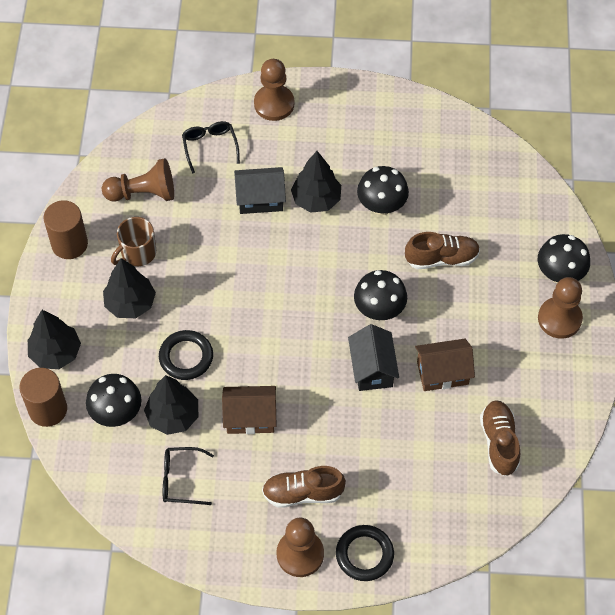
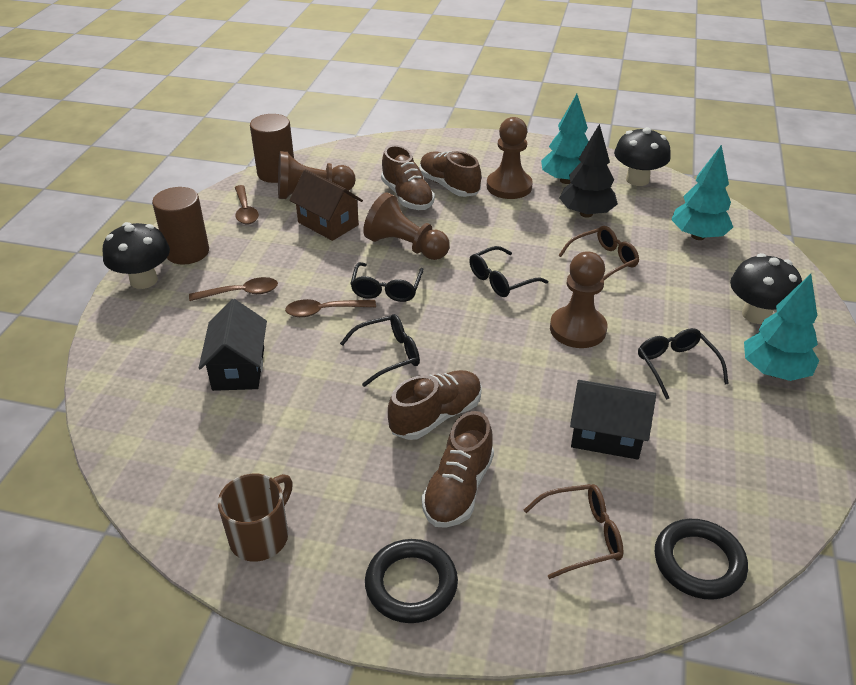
black glasses: [163,447,214,505] [182,121,240,173] = 2 -> [340,314,420,387] [350,262,424,302] [469,246,548,297] [638,328,729,400] = 4
black mushroom: [86,374,141,427] [354,270,407,320] [357,166,409,215] [538,234,590,283] = 4 -> [103,222,170,289] [614,127,671,186] [730,253,802,324] = 3
black tree: [28,310,81,369] [103,258,156,318] [144,375,198,435] [291,151,341,213] = 4 -> [559,124,618,218] = 1
brown glasses: none = 0 -> [524,484,624,579] [558,226,639,280] = 2
brown house: [222,386,277,434] [415,339,475,391] = 2 -> [289,169,363,241] = 1
brown shoe: [262,466,346,508] [405,232,480,269] [480,400,520,476] = 3 -> [381,145,435,210] [388,370,482,440] [419,151,481,197] [422,411,494,528] = 4
brown spoon: none = 0 -> [189,277,278,301] [235,185,259,224] [285,299,376,317] = 3
turquoise tree: none = 0 -> [541,94,589,184] [671,145,733,240] [744,274,819,381] = 3

